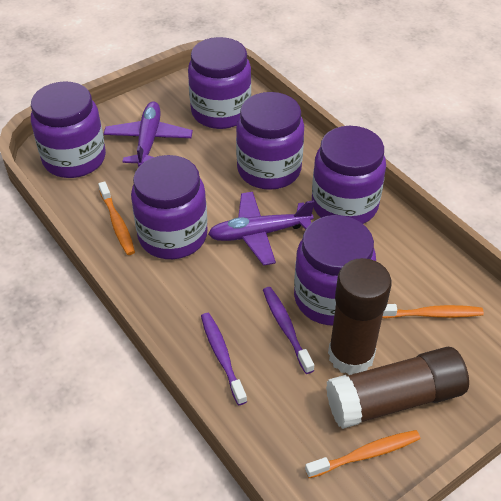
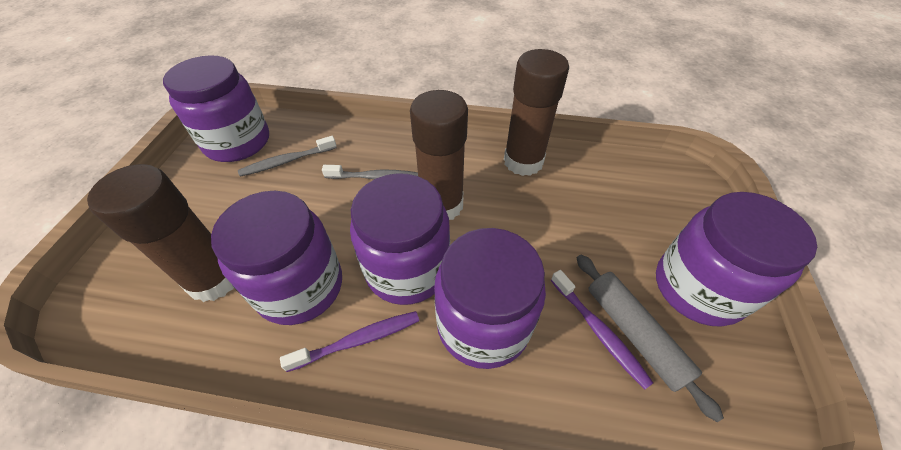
brown glue stick: [326,347,469,429] [328,258,392,375] = 2 -> [87,164,234,302] [410,90,468,220] [504,49,569,176] = 3
grey rolling pin: none = 0 -> [577,255,724,422] = 1
grey toothbrush: none = 0 -> [238,136,337,177] [322,165,418,179] = 2
orange toothbrush: [98,181,135,255] [305,430,420,478] [382,304,484,318] = 3 -> none = 0
purple jar: [31,81,106,178] [131,155,208,259] [188,37,251,129] [236,92,304,190] [294,215,376,325] [312,126,386,224] = 6 -> [163,55,269,162] [211,191,342,325] [350,173,450,305] [434,228,546,369] [656,192,817,327] = 5
purple plane: [104,101,193,167] [208,192,314,266] = 2 -> none = 0

